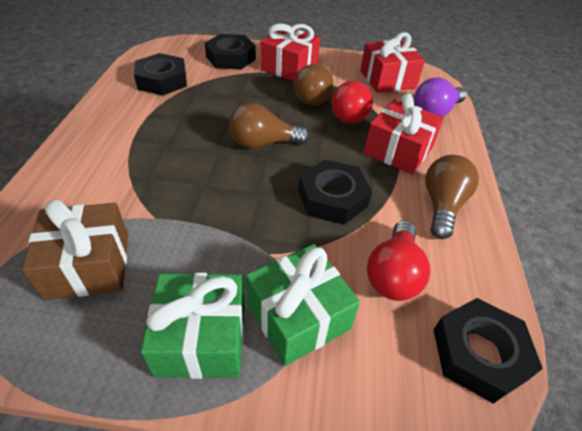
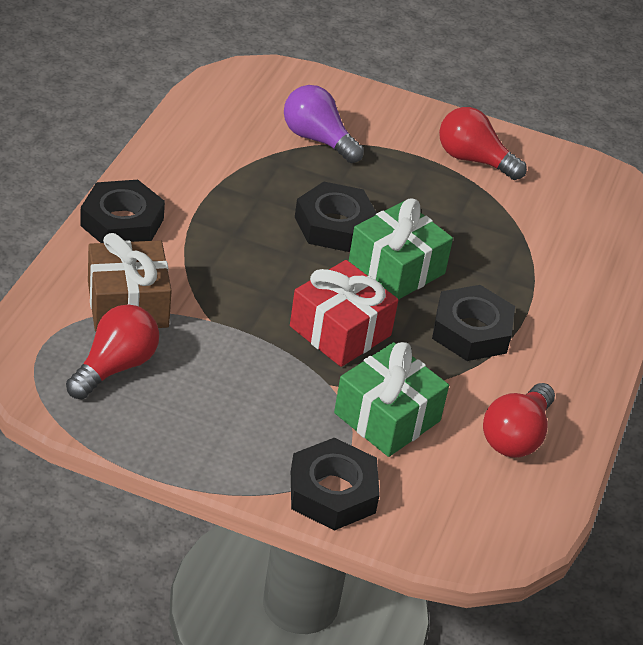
brown light bulb: [229,103,310,149] [294,64,333,105] [425,155,479,239] = 3 -> none = 0
red gift: [260,24,320,81] [360,32,425,93] [364,93,444,174] = 3 -> [290,260,398,367] = 1
red light bulb: [331,81,373,124] [367,220,430,301] = 2 -> [66,304,159,399] [439,107,527,180] [483,383,555,458] = 3

